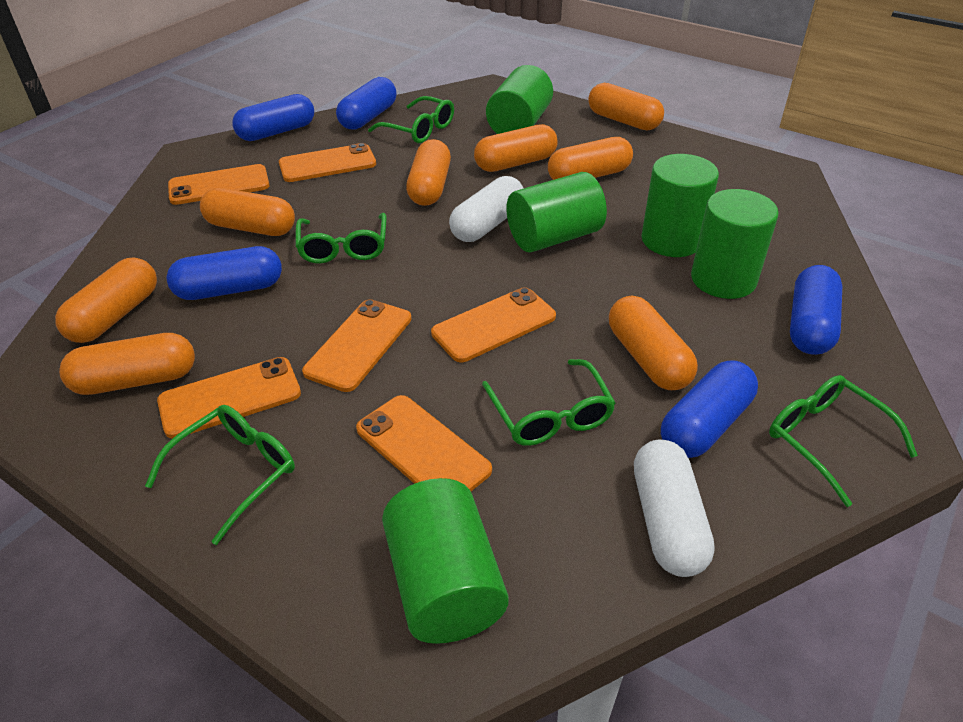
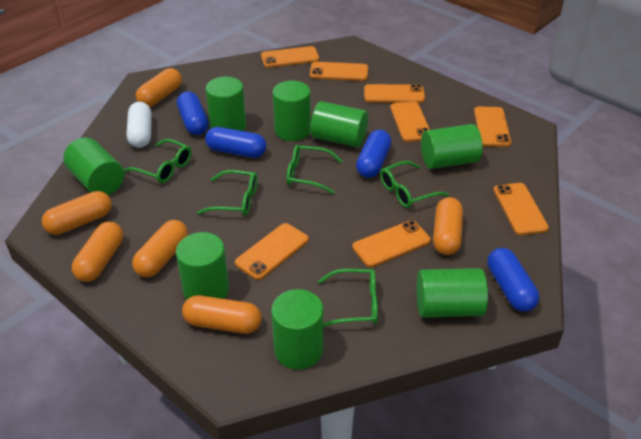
blue capsule: [167,246,282,300] [232,94,314,141] [336,77,397,130] [661,360,758,458] [790,265,842,355] = 5 -> [177,91,208,135] [205,127,266,158] [356,130,391,178] [488,248,539,312] = 4
green cylinder: [382,478,509,644] [486,65,553,134] [506,172,607,253] [641,154,719,257] [691,189,779,299] = 5 -> [63,138,124,195] [176,232,229,300] [206,77,246,131] [271,289,324,370] [273,81,311,141] [311,101,368,147] [416,268,488,318] [421,124,483,169] = 8
orange capsule: [55,257,157,343] [59,333,195,395] [200,188,295,236] [406,139,451,206] [474,124,558,172] [548,137,633,180] [588,83,664,131] [609,296,698,390] = 8 -> [42,191,112,235] [72,222,123,282] [132,220,188,277] [136,68,182,107] [182,295,262,334] [433,197,463,255] = 6
orange phone: [157,357,301,438] [168,164,270,205] [279,143,376,182] [302,299,412,392] [356,395,492,491] [431,287,556,362] = 6 -> [235,223,309,280] [261,46,319,68] [310,62,368,81] [352,220,431,267] [364,84,425,103] [390,101,430,142] [474,107,511,147] [494,183,549,235] = 8
white capsule: [449,176,524,242] [634,439,715,577] = 2 -> [127,102,152,148] = 1

